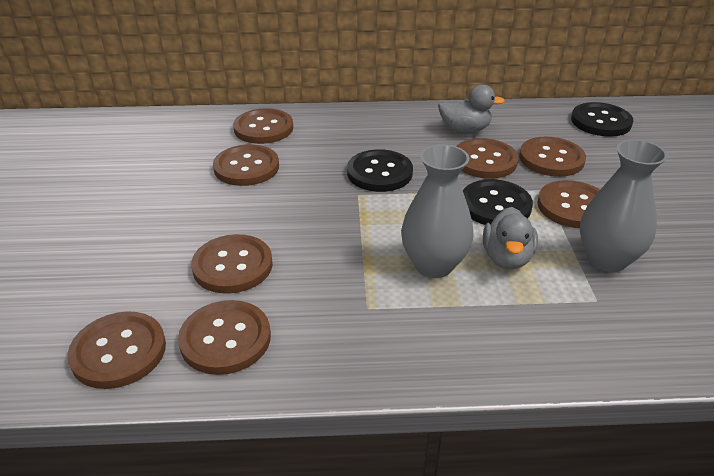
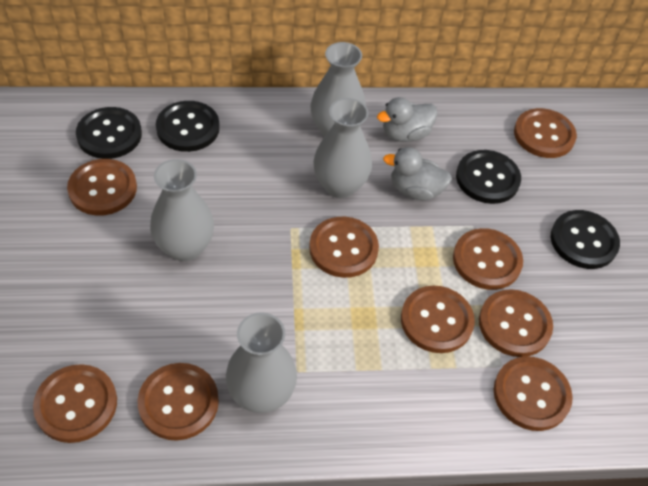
black button: [347,149,413,192] [463,179,533,225] [571,102,633,137] = 3 -> [76,107,142,159] [156,101,220,152] [456,150,521,204] [551,210,620,269] = 4
brown button: [68,311,166,389] [178,300,271,375] [191,234,273,294] [213,144,279,186] [233,108,293,144] [456,138,519,179] [519,137,586,177] [537,180,600,228] = 8 -> [33,364,117,443] [67,159,137,216] [138,363,219,440] [309,217,379,278] [401,286,475,353] [453,228,523,290] [479,289,553,357] [494,356,573,431] [514,108,577,158] = 9
grey vase: [401,144,474,278] [580,139,668,272] = 2 -> [150,159,214,261] [226,312,297,413] [311,42,366,137] [313,98,372,198] = 4

